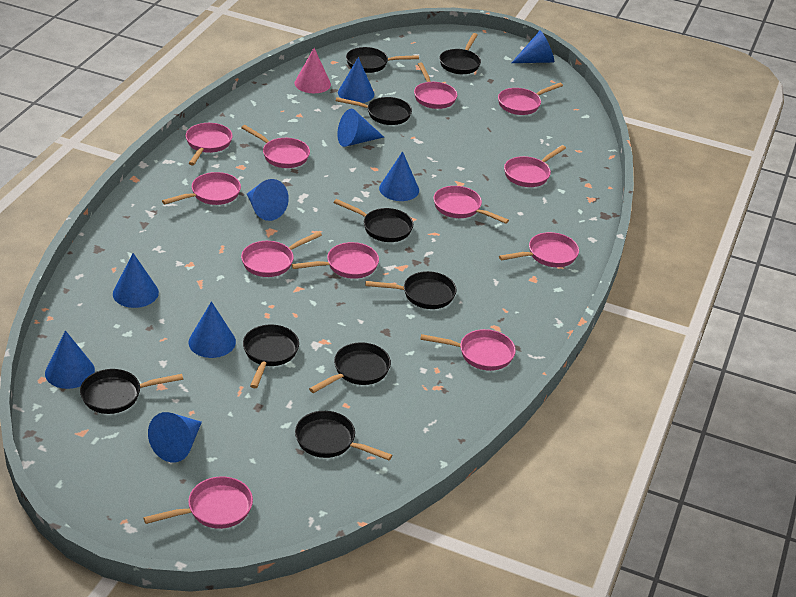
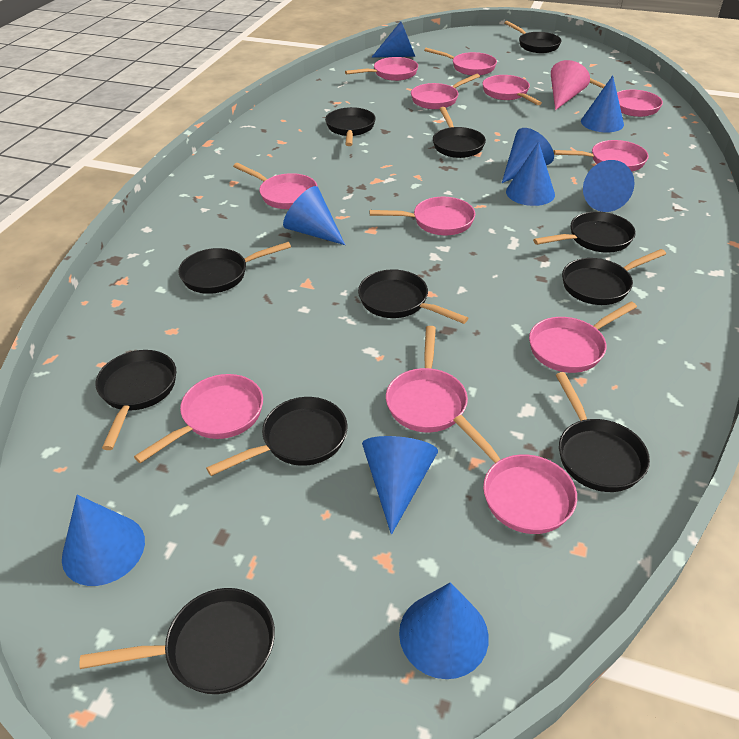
black pan: [80,369,183,414] [243,325,299,388] [295,411,392,460] [309,342,391,393] [333,199,413,242] [336,97,412,125] [346,47,419,73] [365,271,456,309] [439,33,481,74] = 9 -> [79,588,275,694] [95,350,176,450] [178,242,291,294] [206,397,348,476] [325,107,376,146] [358,269,468,324] [433,107,486,158] [504,21,562,53] [533,211,636,253] [556,372,650,492] [562,249,666,305] = 11

